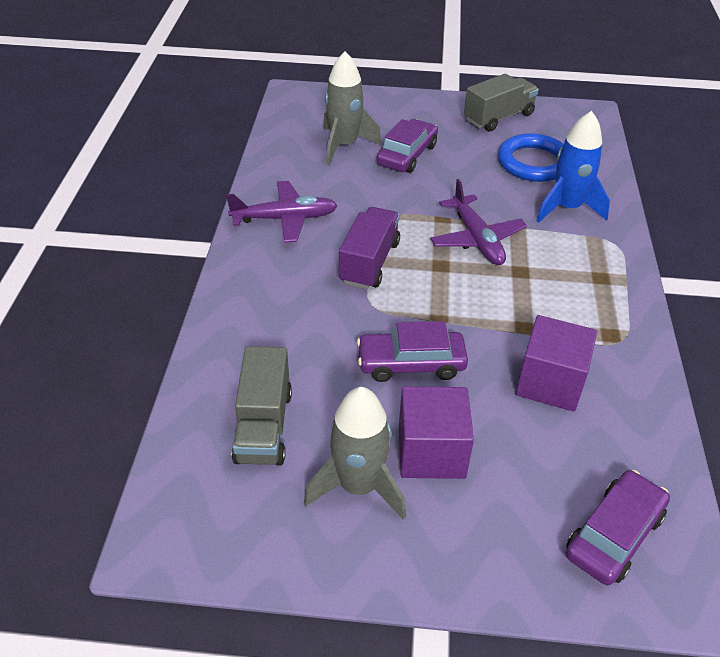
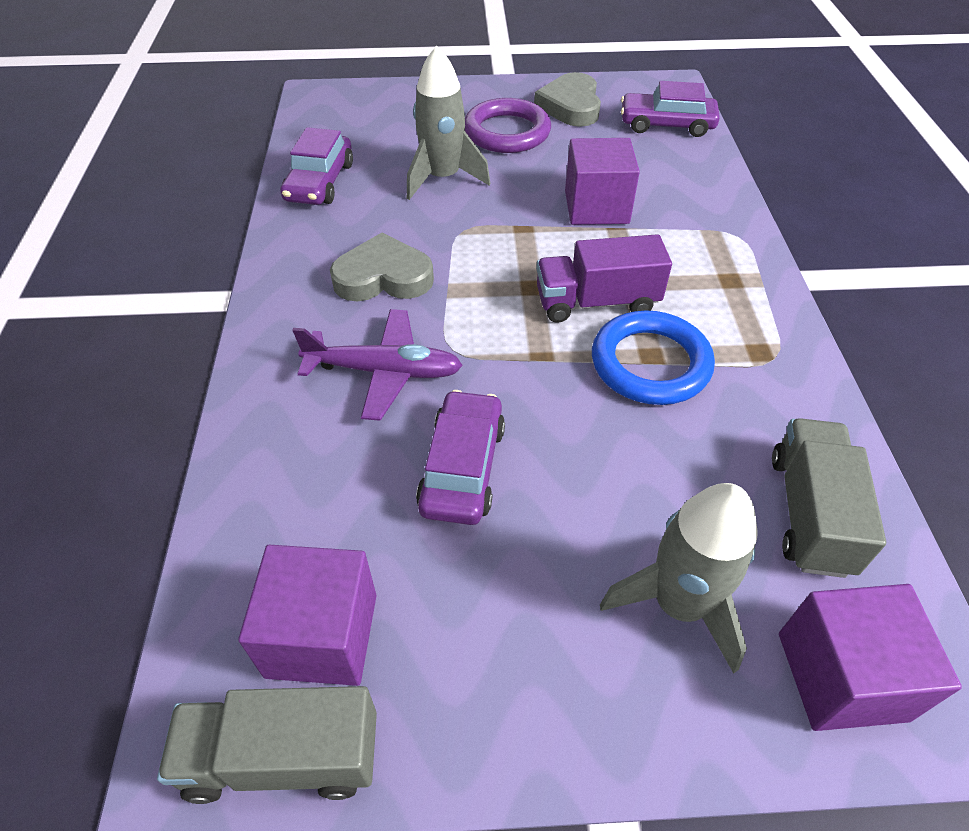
blue rocket: [536,111,610,223] = 1 -> none = 0
grey heart: none = 0 -> [330,233,434,301] [534,72,601,127] = 2
purple cube: [399,386,474,479] [516,315,597,412] = 2 -> [238,545,376,686] [565,138,640,225] [779,584,962,731] = 3
purple plane: [226,181,338,243] [430,179,527,265] = 2 -> [292,309,463,421] = 1
purple ring: none = 0 -> [465,98,551,153] = 1

